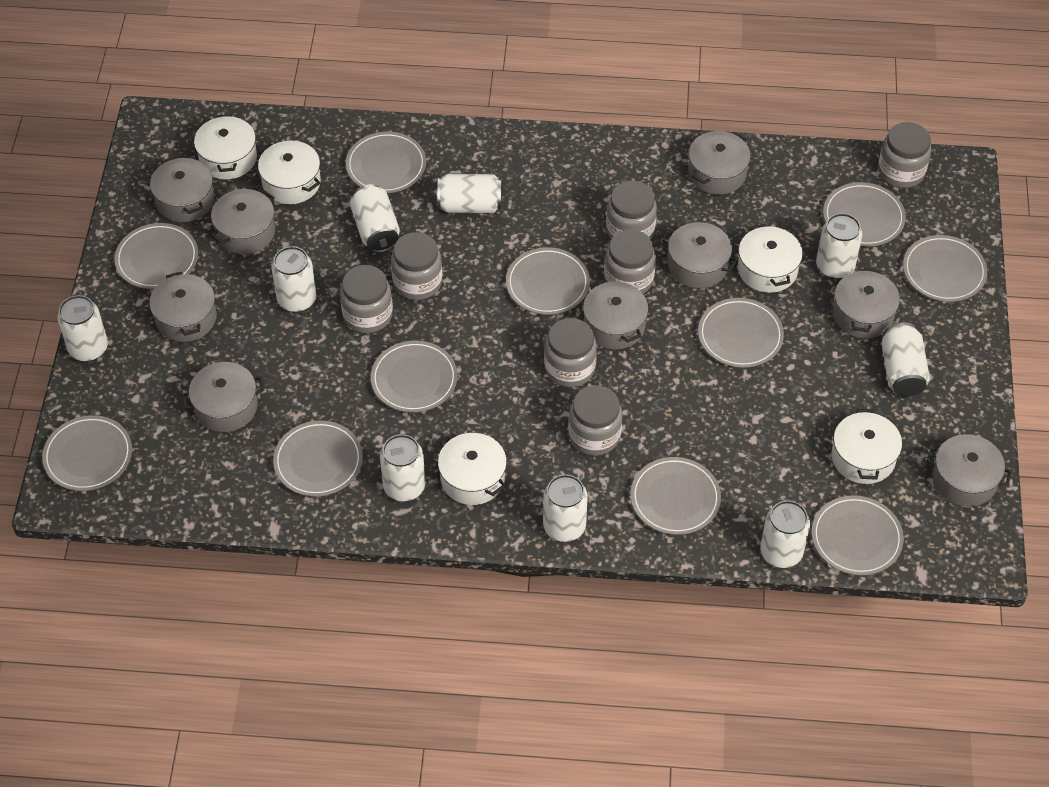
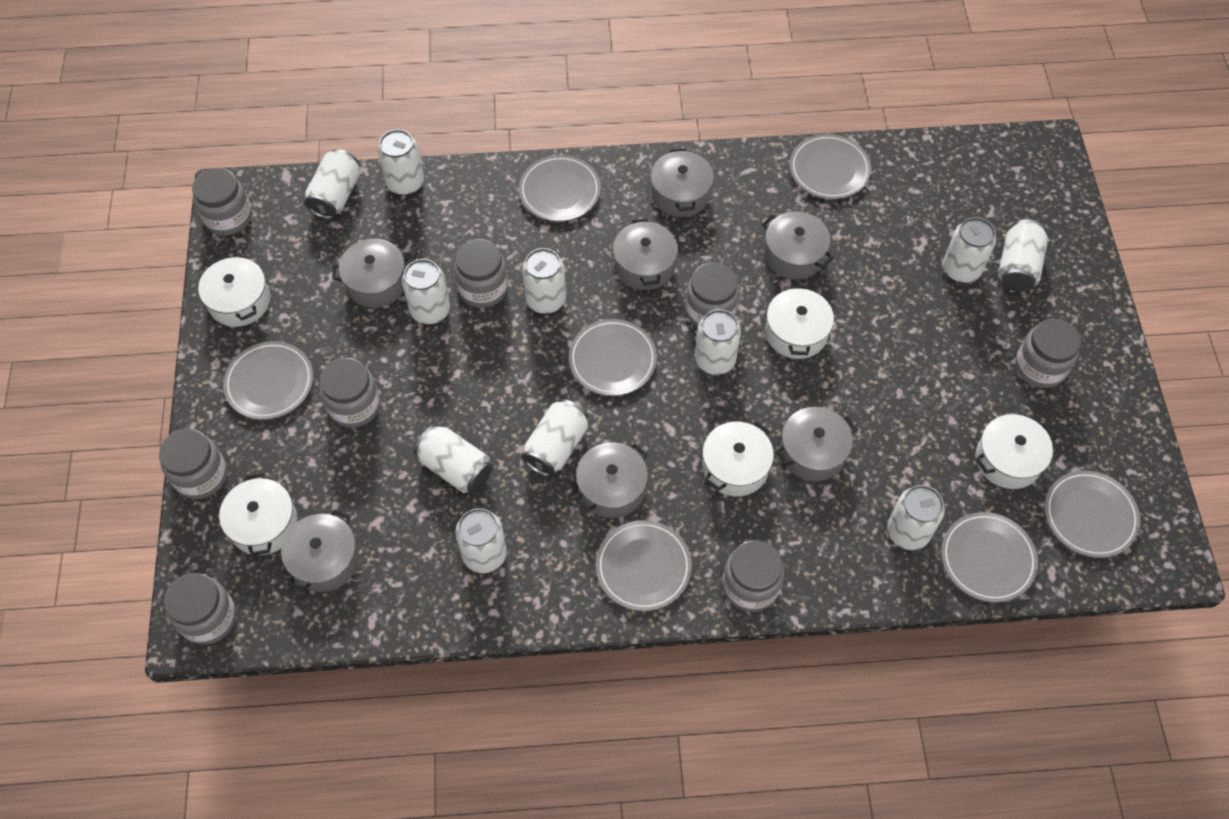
grey jar: [340,265,393,333] [391,232,442,300] [544,318,597,387] [568,385,622,456] [604,229,656,294] [606,181,657,239] [878,122,931,188] = 7 -> [159,429,227,499] [164,573,236,645] [192,168,252,236] [320,358,380,428] [454,239,508,308] [686,262,739,328] [723,540,784,612] [1015,319,1081,388] = 8
grey plate: [42,415,132,491] [114,223,198,289] [273,421,363,497] [346,132,426,193] [371,341,457,413] [506,247,590,315] [631,457,721,535] [698,298,784,368] [812,495,904,575] [823,182,906,247] [903,235,987,302] = 11 -> [223,341,313,420] [519,155,601,221] [569,319,657,396] [596,520,692,611] [790,134,871,199] [941,512,1038,602] [1044,471,1141,558] = 7
grey pot: [149,272,217,342] [150,156,214,222] [182,362,264,432] [211,189,275,254] [583,280,648,349] [662,222,738,288] [688,131,751,195] [833,268,900,338] [927,434,1012,507] = 9 -> [281,509,359,592] [332,239,412,308] [575,442,648,518] [613,219,678,290] [651,148,714,217] [762,211,834,279] [776,407,857,481] = 7
white can: [57,295,108,362] [271,246,316,312] [350,184,400,253] [380,434,426,501] [437,174,502,213] [543,474,588,542] [760,501,810,568] [816,213,862,279] [882,323,930,396] = 9 -> [304,149,361,219] [378,129,424,195] [402,259,450,324] [414,424,493,493] [455,508,507,573] [522,248,566,314] [522,399,589,477] [695,309,741,375] [887,485,945,550] [943,217,996,283] [998,219,1048,292] = 11

